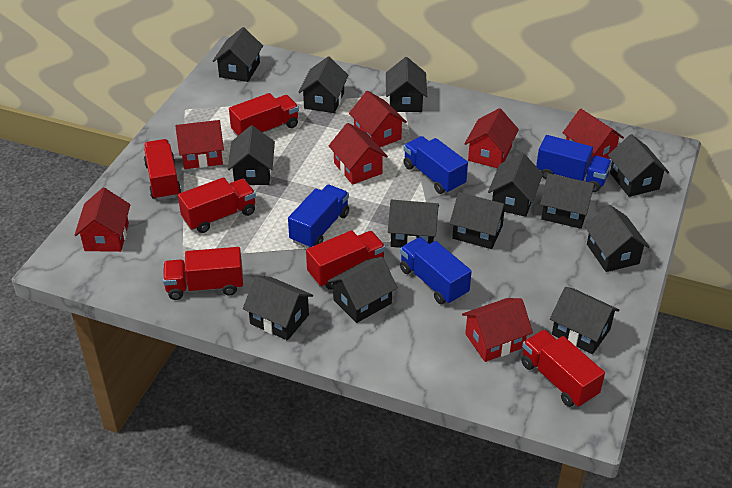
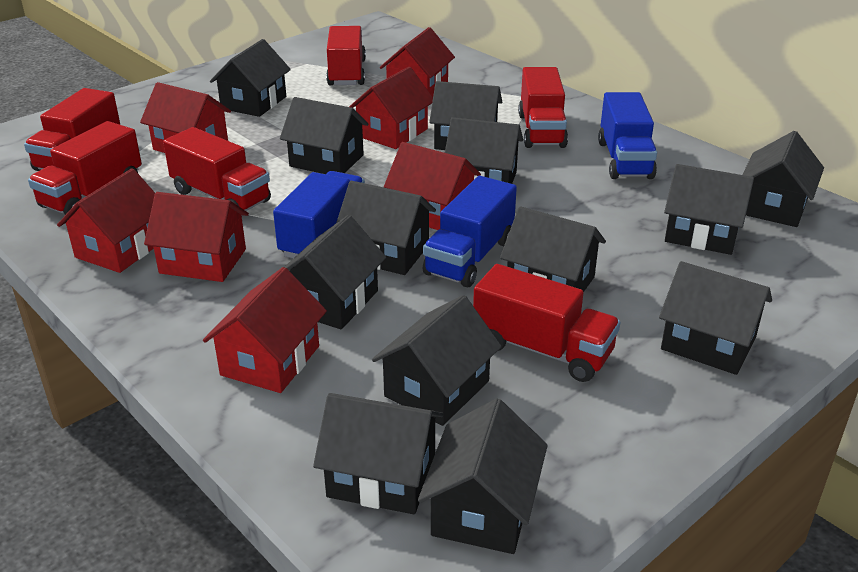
blue truck: [288,185,349,248] [400,237,472,304] [404,136,468,194] [536,135,612,192] = 4 -> [273,171,365,258] [423,176,517,287] [598,92,657,179] = 3

